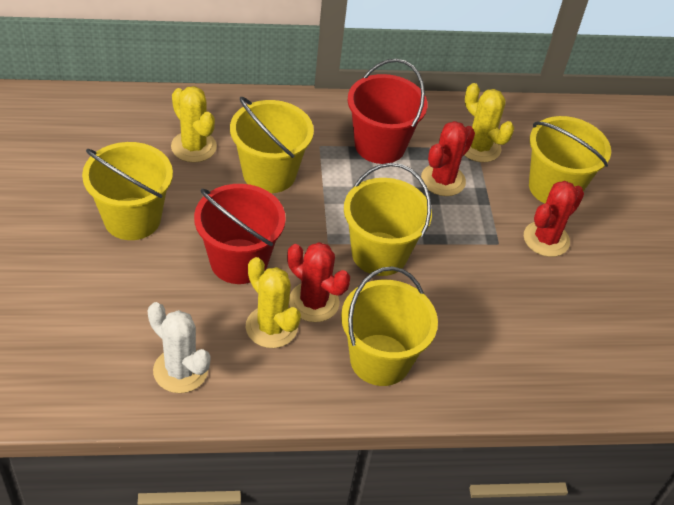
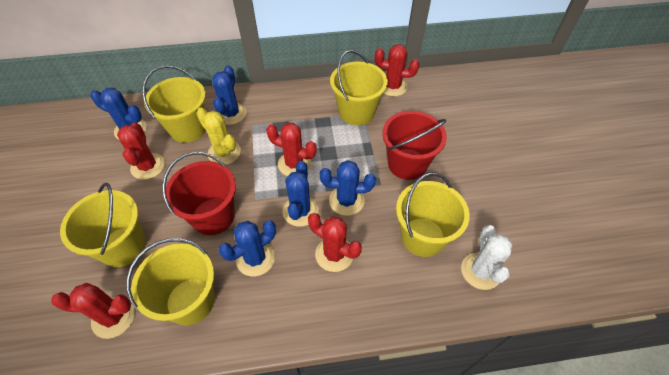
blue cactus: none = 0 -> [91,88,147,140] [212,66,247,125] [219,220,276,277] [282,161,319,227] [320,160,376,216] = 5
red cactus: [287,242,350,322] [421,121,475,196] [524,181,584,257] = 3 -> [51,283,135,339] [117,123,165,180] [266,123,317,176] [308,213,362,272] [375,44,419,97] = 5
yellow cactus: [171,86,217,163] [246,257,301,348] [464,83,514,162] = 3 -> [196,108,241,165] = 1

